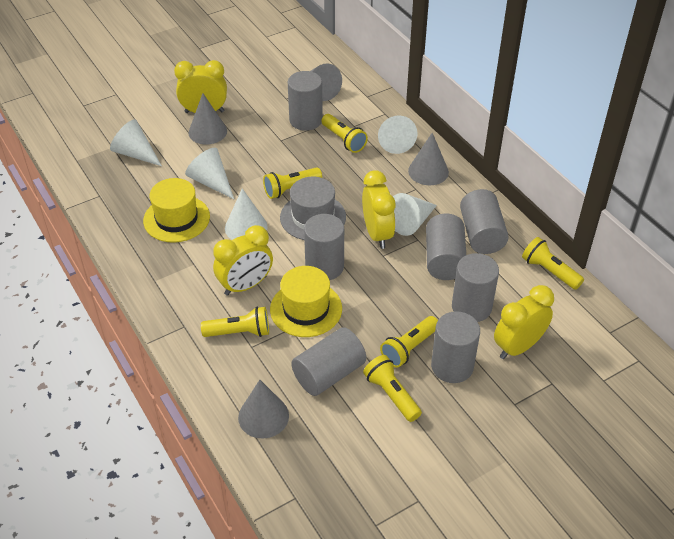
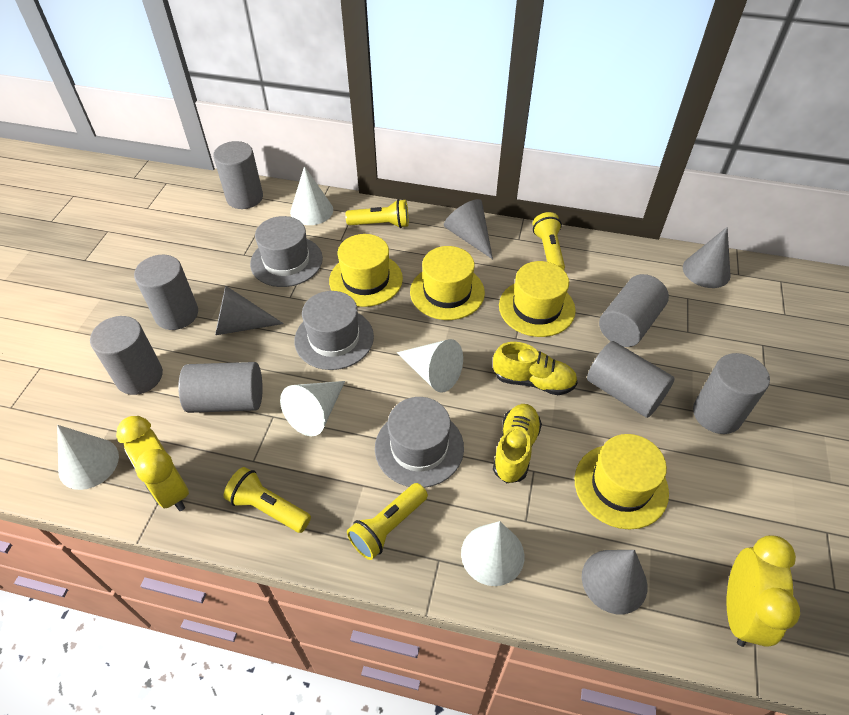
grey hat: [280,177,346,240] = 1 -> [250,216,323,287] [294,291,374,370] [375,397,464,488] = 3
yellow clock: [174,60,227,113] [213,225,273,296] [362,170,396,249] [494,285,554,359] = 4 -> [116,416,189,511] [726,535,800,647] = 2
yellow flashlight: [201,306,269,337] [263,167,322,199] [321,114,368,153] [363,355,422,422] [380,316,438,368] [522,237,584,290] = 6 -> [224,467,311,533] [345,199,409,228] [347,483,428,560] [533,212,565,270] = 4
yellow hat: [143,178,210,243] [270,266,342,337] = 2 -> [329,234,403,307] [410,246,485,320] [499,261,576,337] [575,434,669,530] = 4
yellow shoe: none = 0 -> [493,342,578,395] [493,404,542,483] = 2

